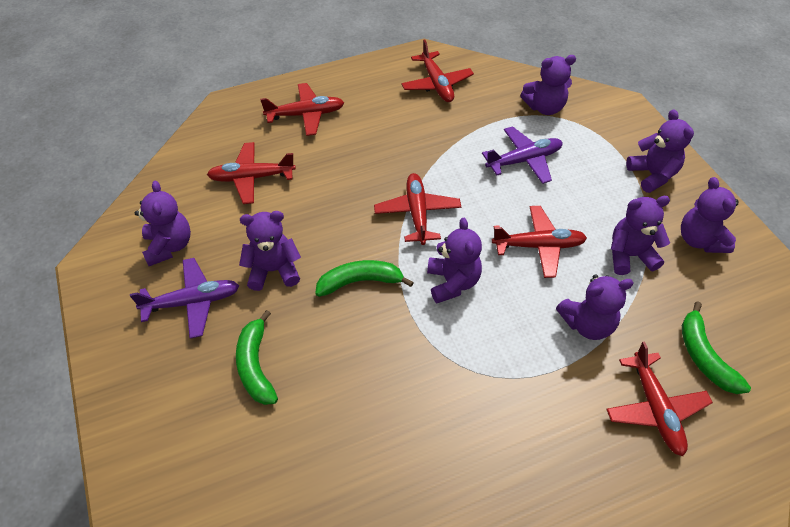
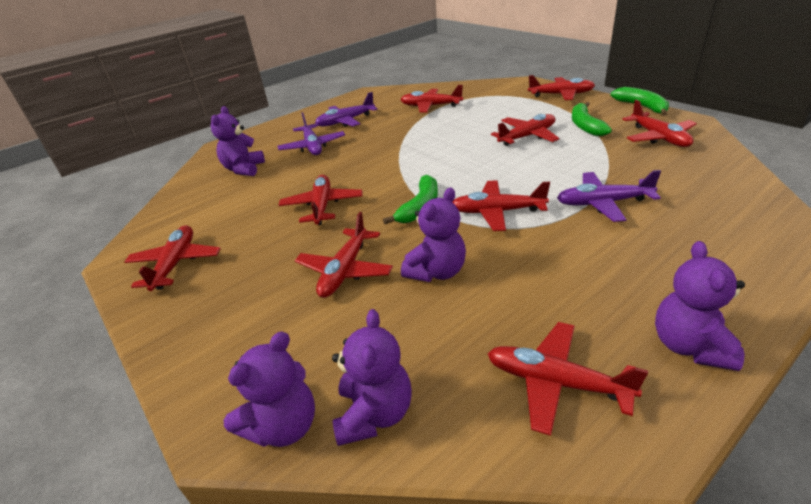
purple plane: [130,258,239,339] [482,126,563,184] = 2 -> [277,112,345,155] [315,92,378,127] [557,170,661,222] = 3
purple teddy bear: [135,181,191,266] [239,211,301,291] [427,218,482,303] [520,55,576,115] [556,274,633,340] [611,196,670,275] [626,109,694,193] [681,177,739,253] = 8 -> [211,106,265,176] [224,331,315,447] [332,309,412,446] [401,187,466,282] [655,241,745,371] = 5
red plane: [207,142,296,204] [260,83,344,136] [374,173,461,245] [401,39,474,102] [492,206,587,278] [606,341,713,456] = 6 -> [124,225,221,291] [279,175,362,225] [295,212,393,298] [400,85,463,112] [453,180,550,231] [487,322,648,436] [491,114,559,146] [528,75,595,100] [622,100,697,147] = 9

